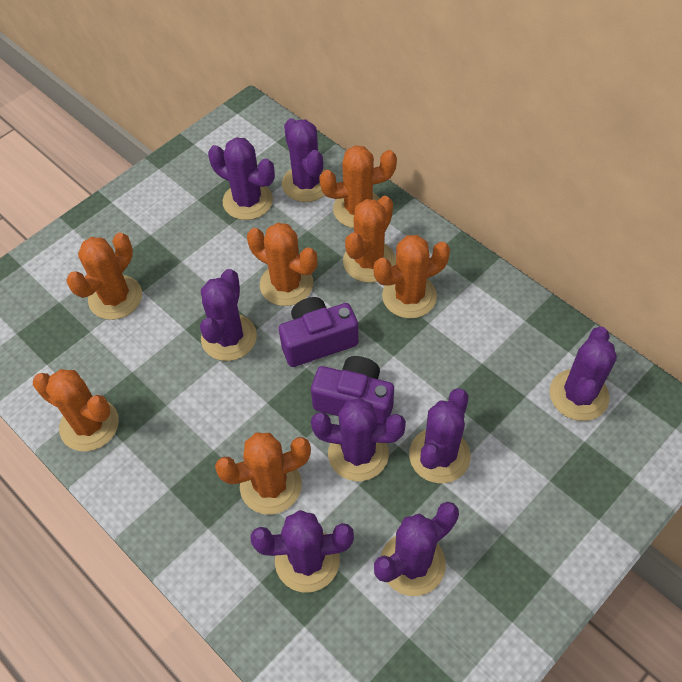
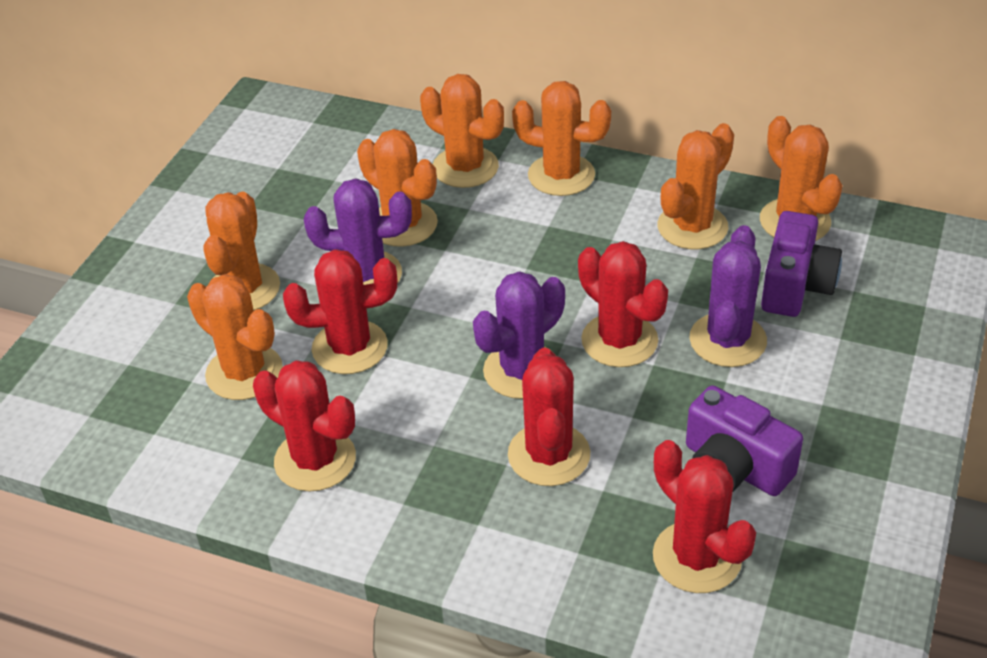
purple cactus: [200,269,257,361] [208,137,275,220] [250,510,354,592] [282,118,325,202] [311,398,406,481] [374,502,459,596] [409,388,470,483] [549,327,617,421] = 8 -> [304,178,412,285] [473,271,565,399] [690,225,767,367] = 3
red cactus: none = 0 -> [253,360,356,491] [283,249,397,374] [508,348,590,486] [578,241,668,367] [653,440,756,593] = 5

